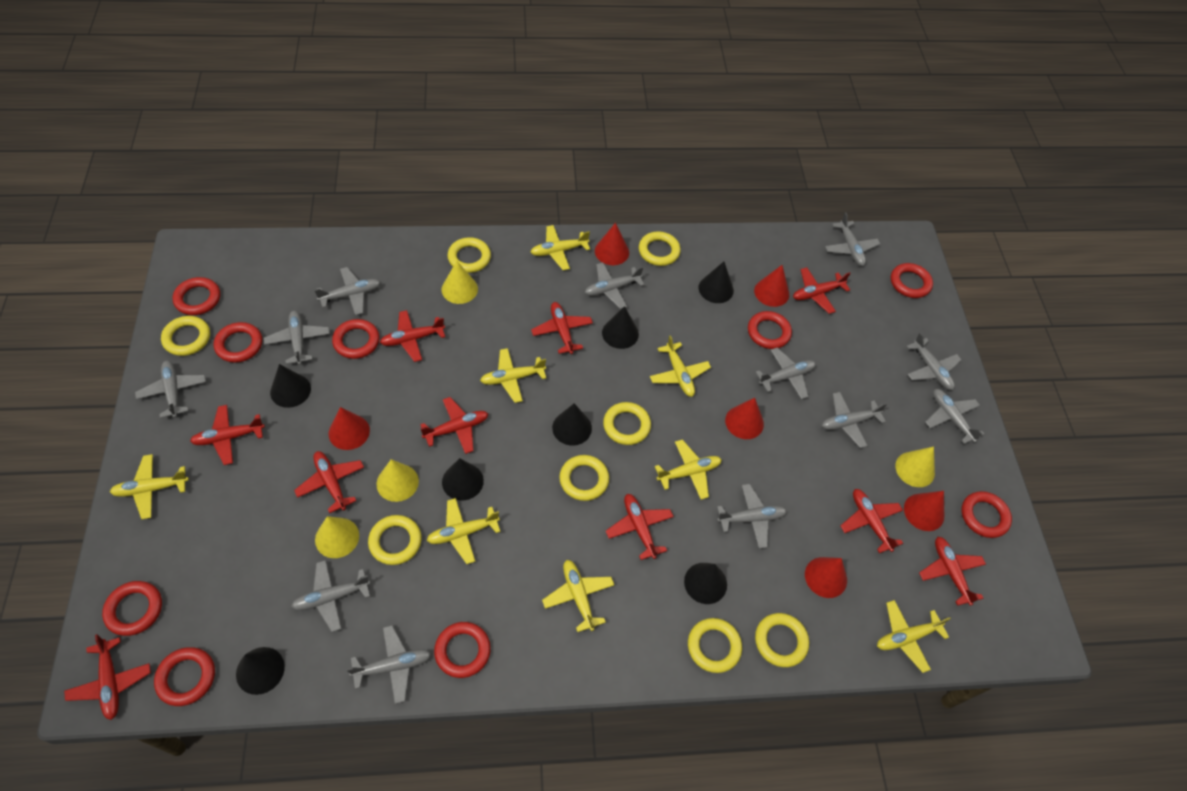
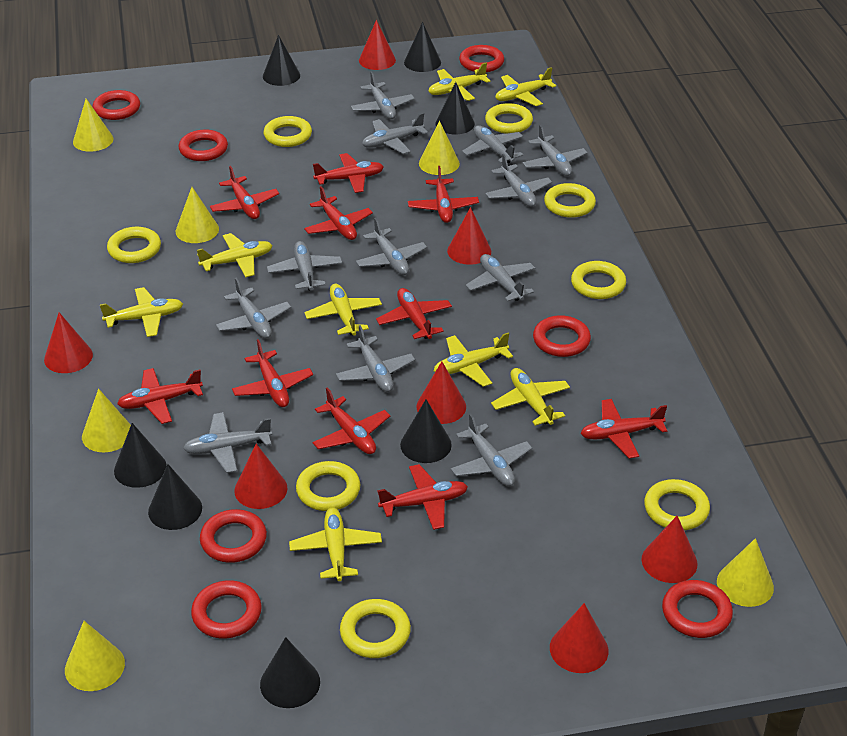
red cone: [329,407,370,450] [595,223,629,265] [725,398,764,439] [754,265,789,307] [805,557,847,598] [904,491,944,531] = 6 -> [44,312,93,373] [234,444,288,509] [359,20,396,70] [417,361,466,424] [447,207,491,265] [550,603,609,673] [642,516,698,583] = 7
red ring: [102,581,162,636] [154,647,215,706] [173,277,220,315] [214,322,262,363] [332,319,379,359] [434,622,491,678] [748,311,792,349] [891,263,933,298] [961,491,1012,538] = 9 -> [93,90,140,120] [179,130,228,161] [191,580,262,638] [200,509,267,563] [459,45,504,72] [533,315,591,357] [662,580,733,638] = 7
yellow cone: [315,516,359,558] [377,459,419,502] [442,261,478,304] [895,446,935,487] = 4 -> [65,621,125,691] [73,99,113,152] [82,389,131,452] [176,187,219,243] [419,121,460,175] [717,538,774,607] = 6

